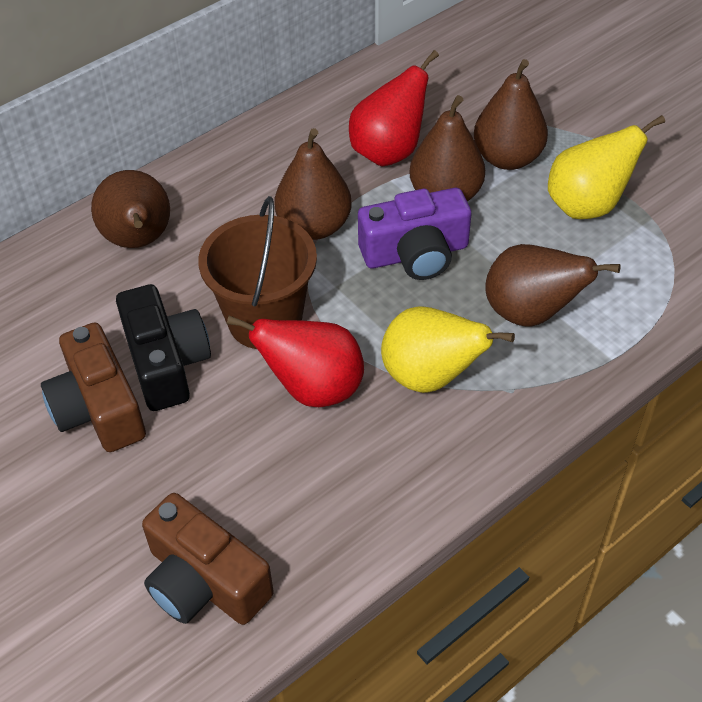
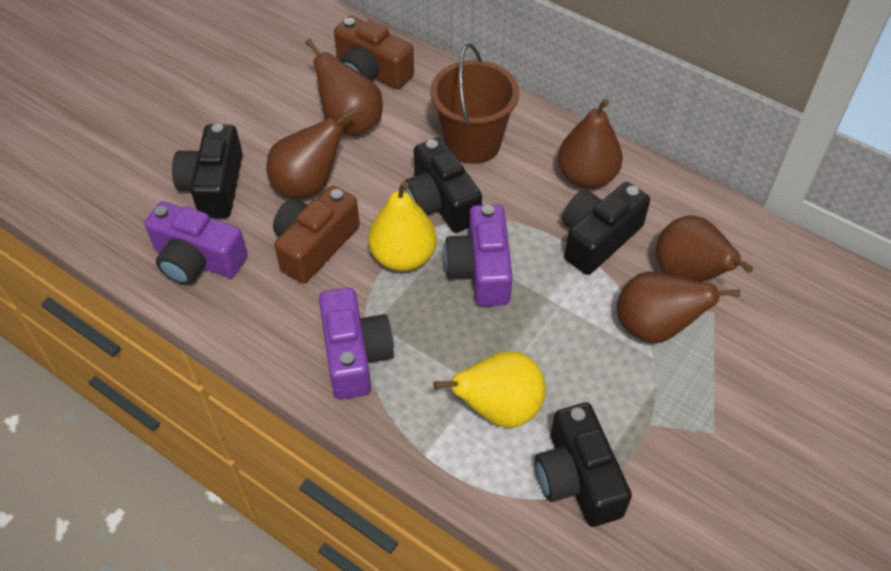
black camera: [116,284,211,411] = 1 -> [172,124,243,218] [404,137,482,233] [535,403,632,527] [562,182,650,275] = 4
purple camera: [358,188,471,280] = 1 -> [145,201,248,285] [319,288,394,399] [444,204,513,306] = 3
red pear: [227,316,364,407] [349,50,439,166] = 2 -> none = 0

